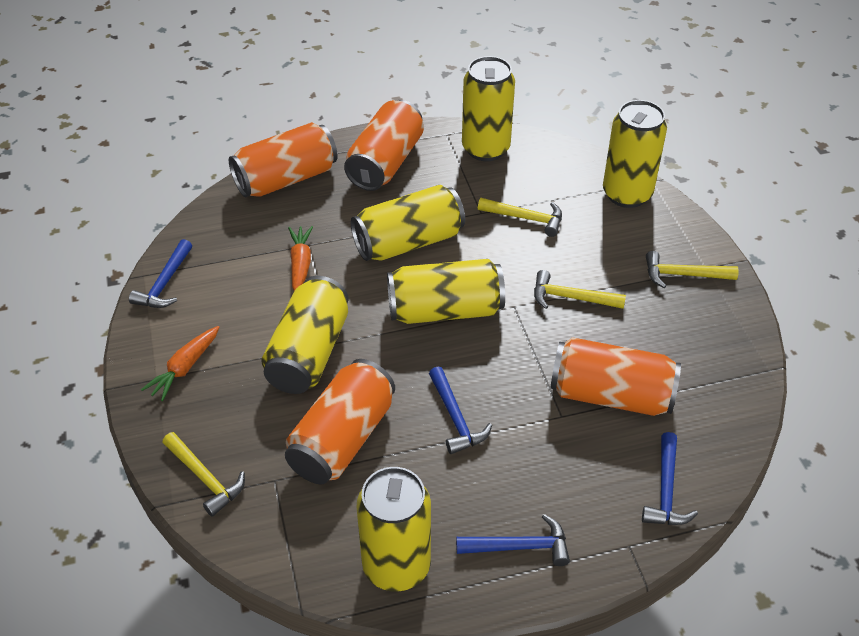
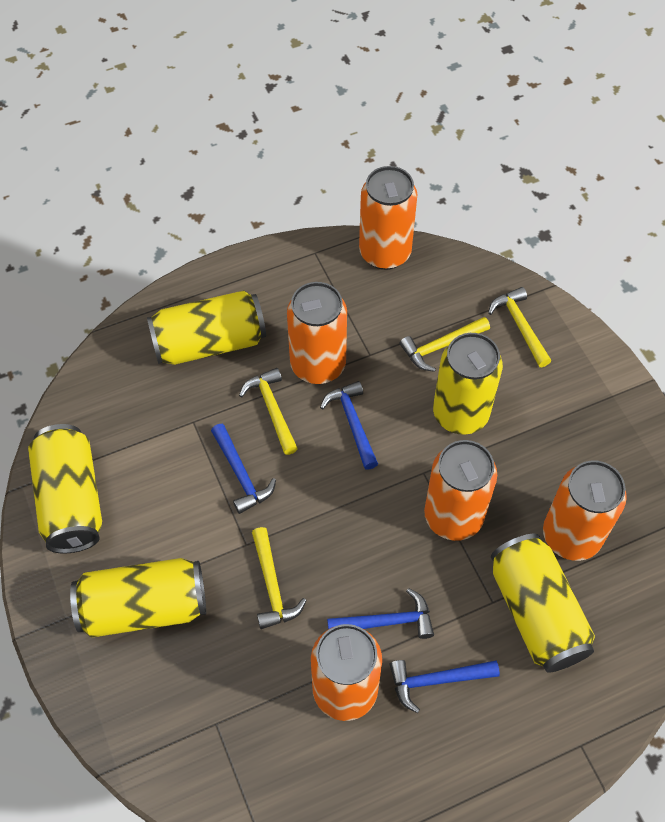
orange can: [229,122,338,198] [285,359,395,484] [344,100,424,191] [551,337,681,416] = 4 -> [287,282,347,384] [311,624,382,721] [359,166,418,270] [424,440,497,541] [543,460,627,561] = 5
orange carrot: [141,326,219,401] [288,226,313,291] = 2 -> none = 0
yellow can: [261,276,349,394] [351,185,465,261] [357,467,431,591] [387,259,505,324] [462,56,515,161] [603,100,667,208] = 6 -> [28,424,102,554] [70,558,206,638] [147,290,266,365] [433,333,503,435] [491,534,595,673] = 5

